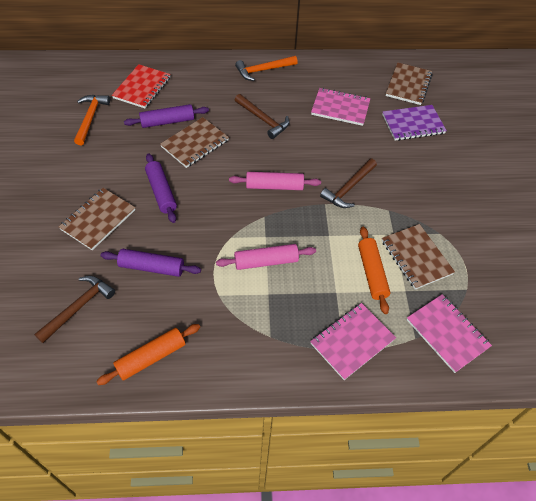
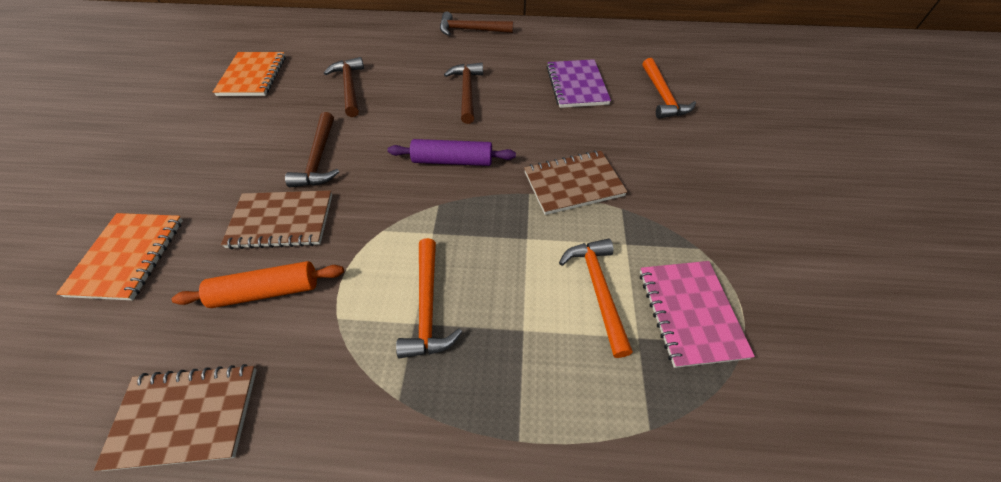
brown hammer: [34,276,115,343] [235,94,290,139] [320,159,377,208] = 3 -> [285,112,339,187] [324,57,364,117] [440,12,513,36] [444,63,483,124] = 4
brown notebook: [59,188,135,250] [160,117,229,168] [382,224,455,290] [386,62,432,105] = 4 -> [94,364,257,471] [221,190,332,249] [524,150,628,215] = 3
orange hammer: [74,95,110,145] [235,56,298,81] = 2 -> [396,238,462,359] [559,239,633,358] [643,58,696,119] = 3
orange notebook: none = 0 -> [56,213,183,300] [213,52,286,96] = 2
orange rolling pin: [96,324,200,385] [358,227,390,314] = 2 -> [171,261,344,308] = 1
pink notebook: [310,303,396,380] [311,88,370,126] [407,294,492,373] = 3 -> [640,261,755,368] = 1
pink rolling pin: [216,244,316,270] [229,172,321,190] = 2 -> none = 0
purple rolling pin: [101,249,201,277] [124,104,209,128] [145,154,177,223] = 3 -> [388,139,516,166] = 1
red notebook: [112,64,171,108] = 1 -> none = 0

